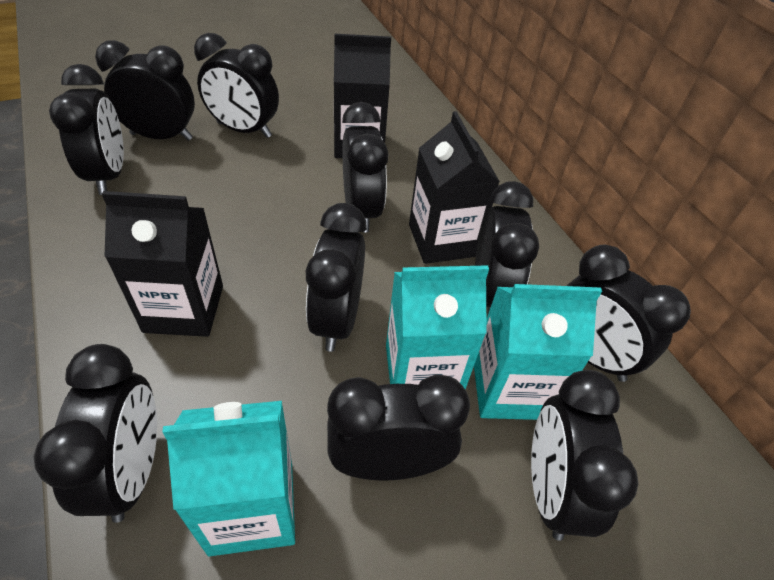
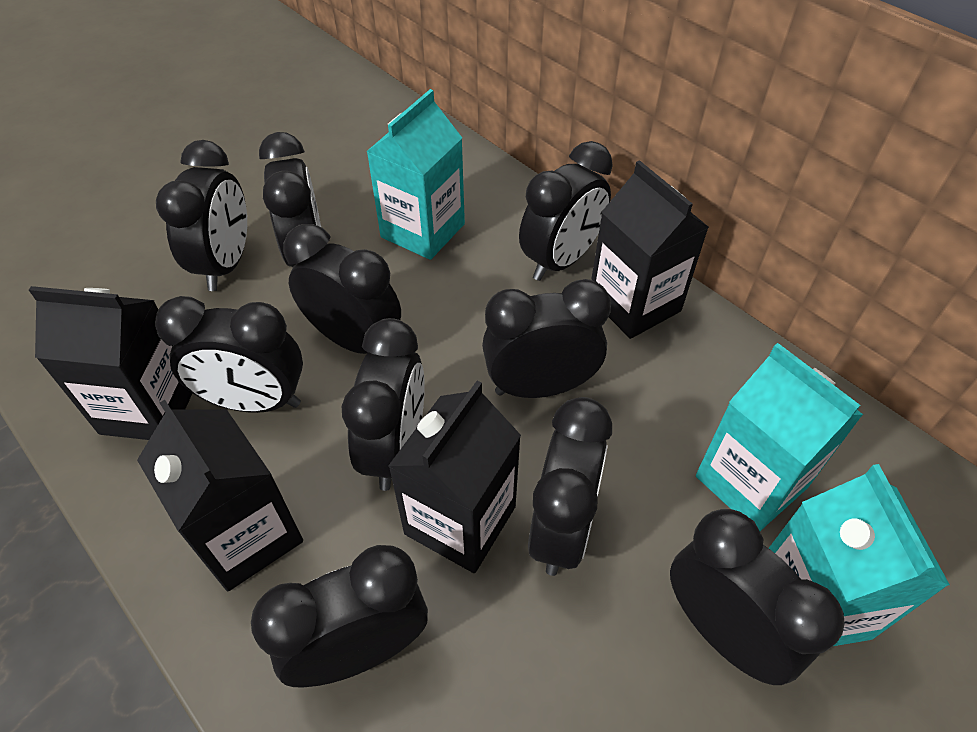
black carton: [102,191,223,337] [334,34,391,158] [409,111,500,264] = 3 -> [29,286,192,440] [137,400,303,591] [388,381,521,573] [591,160,709,339] = 4

